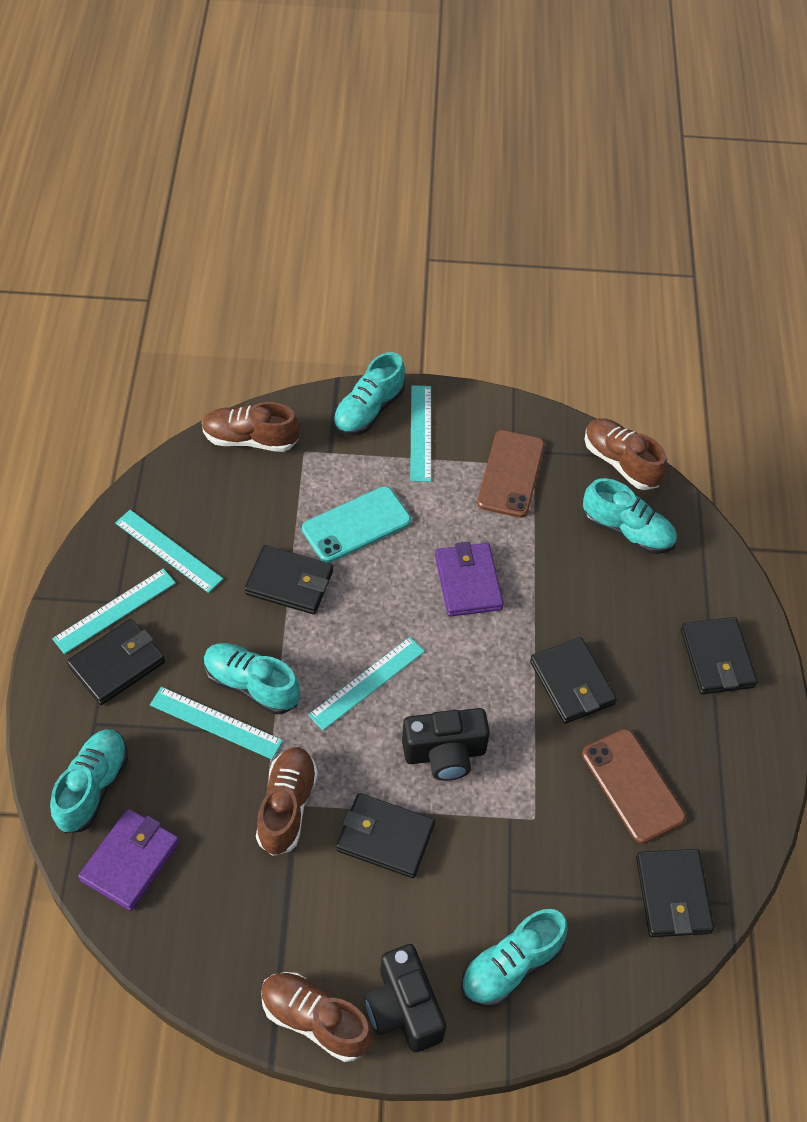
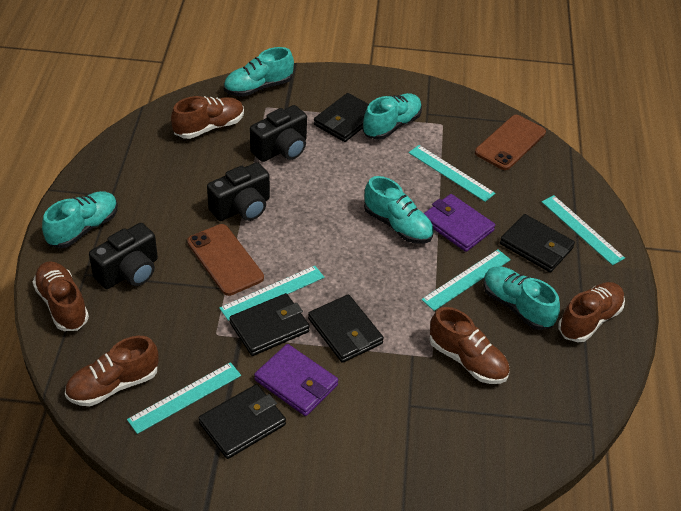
black camera: [364,944,446,1053] [402,708,490,781] = 2 -> [89,223,158,289] [207,162,270,221] [250,105,307,162] = 3
black wallet: [67,619,165,705] [244,545,333,614] [336,793,435,878] [530,637,617,724] [636,849,714,937] [681,617,758,694] = 6 -> [199,384,286,459] [230,293,310,356] [308,294,384,363] [314,93,369,142] [500,214,575,272] = 5
brown shoe: [202,402,299,452] [256,747,318,856] [261,972,373,1062] [584,419,667,490] = 4 -> [33,261,89,331] [65,336,159,406] [171,96,244,139] [429,307,510,384] [558,282,625,342] = 5
turquoise phone: [302,486,411,563] = 1 -> none = 0

